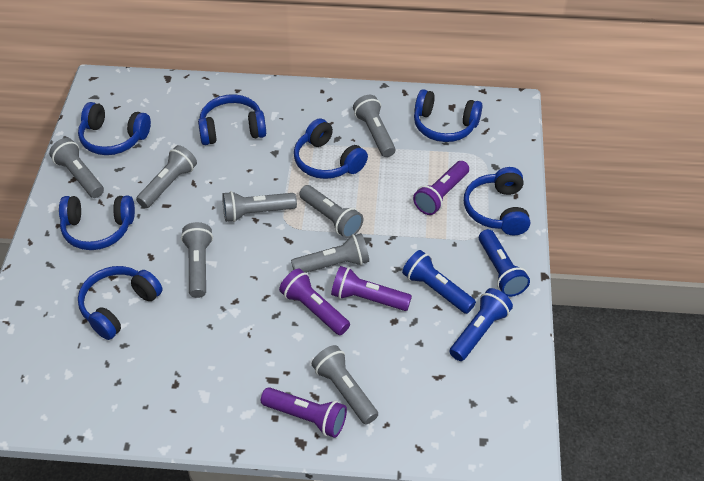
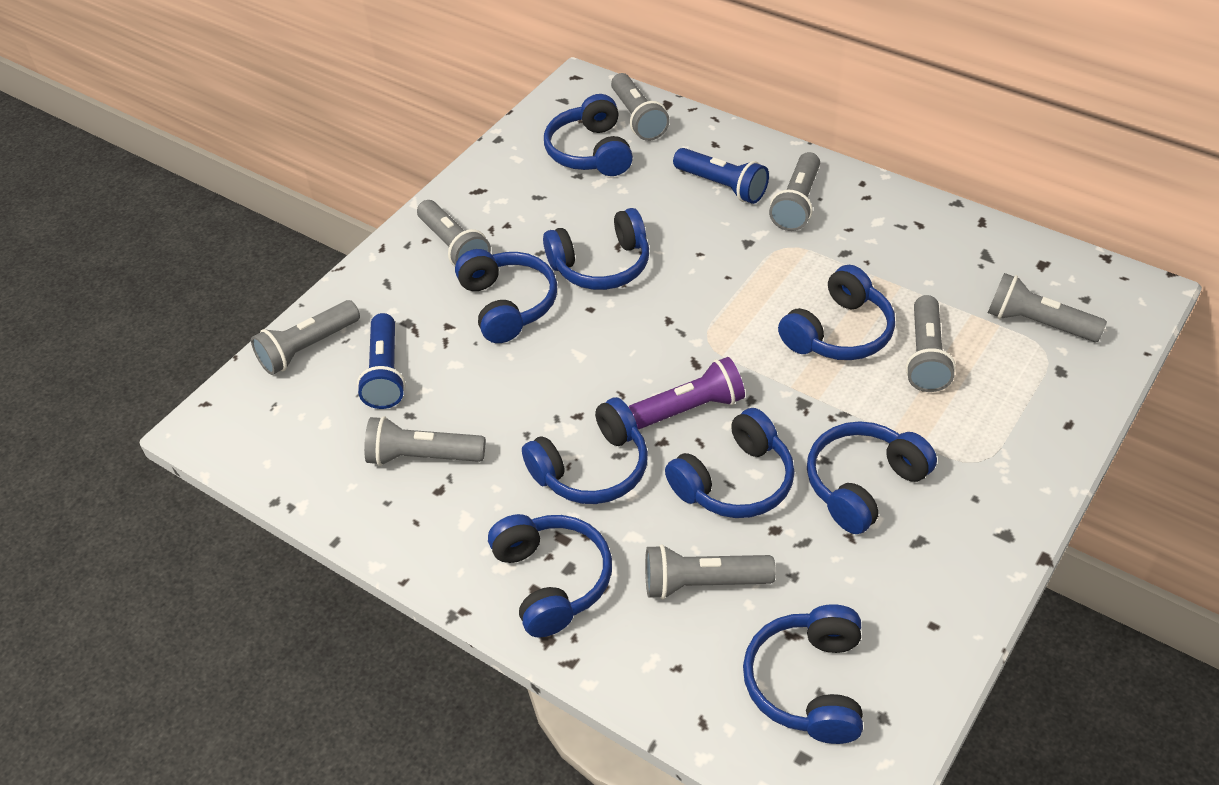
blue flashlight: [402,250,476,314] [449,288,513,361] [479,229,530,297] = 3 -> [357,313,406,409] [673,148,769,204] = 2
blue headphones: [59,196,135,250] [78,102,151,155] [78,266,163,340] [198,94,266,145] [294,118,368,179] [414,89,482,142] [464,167,530,235] = 7 -> [455,249,557,343] [488,514,612,637] [522,397,648,504] [543,208,649,290] [544,94,633,176] [665,408,795,518] [743,604,863,744] [778,265,895,360] [807,421,937,534] = 9
purple flashlight: [261,387,347,438] [279,269,350,335] [331,266,412,311] [413,161,469,215] = 4 -> [629,357,745,429] = 1

